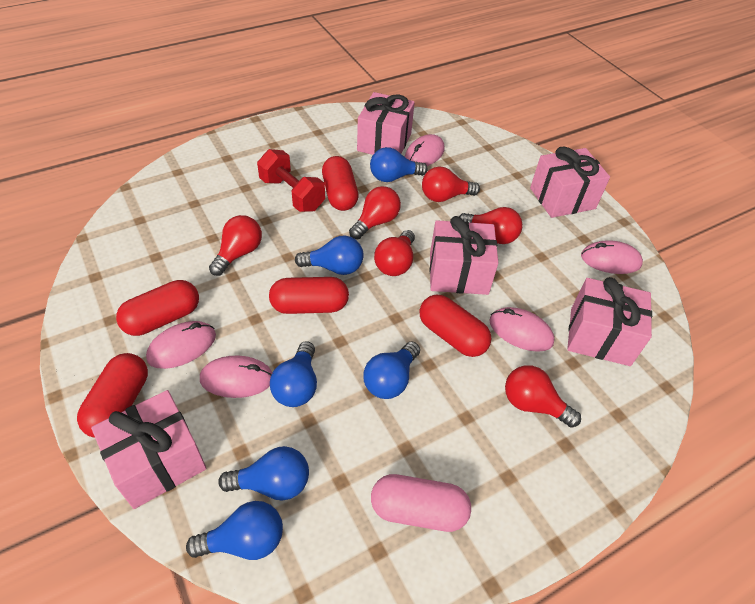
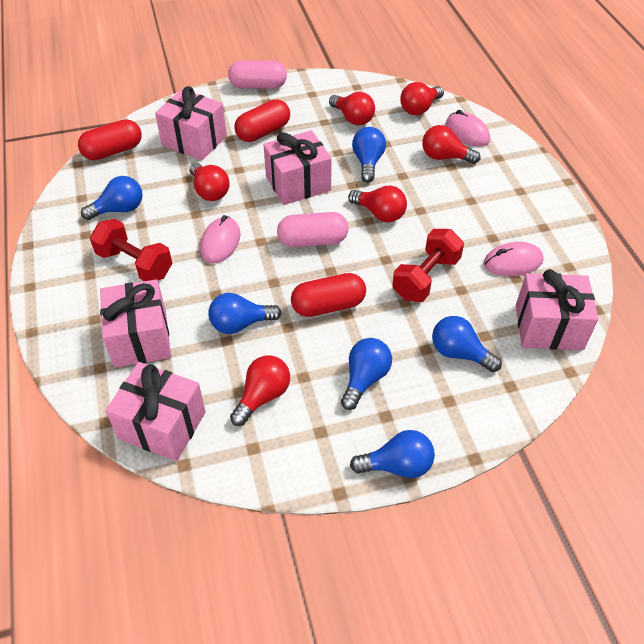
pink capsule: [371,474,471,532] = 1 -> [228,60,287,89] [277,212,348,247] = 2
pink mouse: [146,321,216,369] [200,356,272,398] [405,134,445,166] [489,307,555,352] [581,240,643,274] = 5 -> [200,215,240,263] [446,110,490,147] [484,242,544,276] = 3
red capsule: [77,353,148,438] [116,280,199,336] [269,277,349,314] [322,156,358,211] [419,294,492,357] = 5 -> [78,119,142,160] [234,99,290,142] [291,273,366,317] = 3
red dumbbell: [257,149,325,212] = 1 -> [90,219,172,281] [392,229,464,302] = 2

